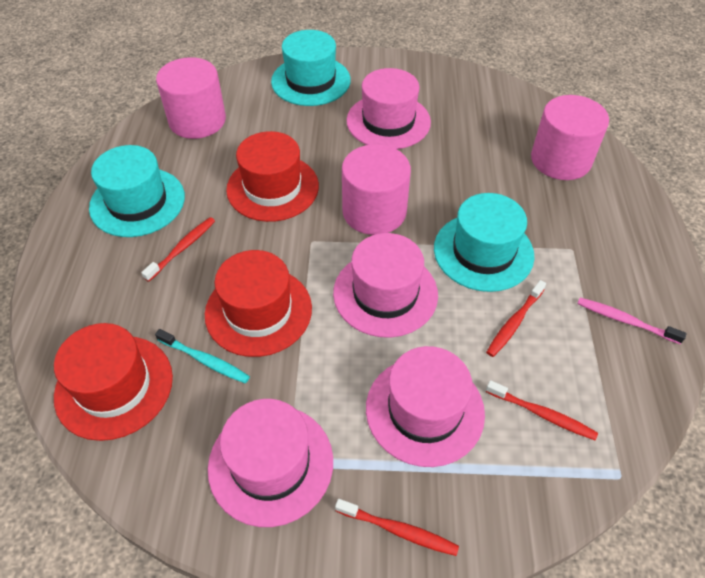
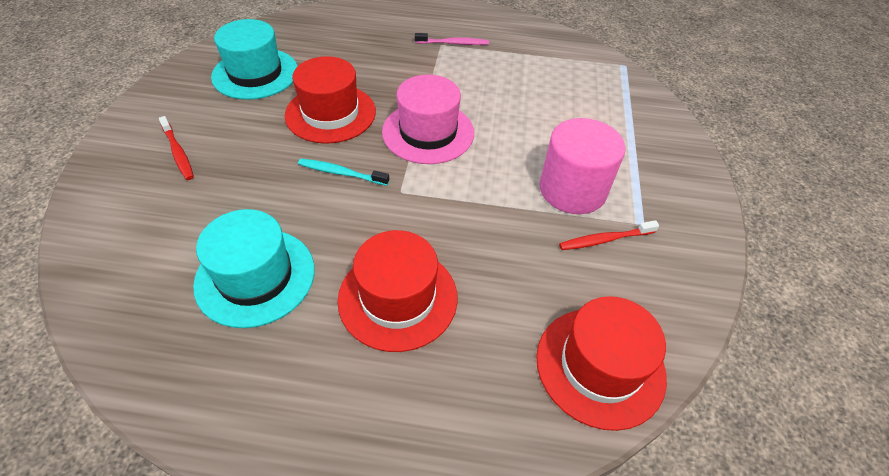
pink cylinder: [156,57,226,139] [342,144,411,235] [531,95,609,180] = 3 -> [539,118,626,214] = 1
pink hat: [208,399,333,527] [333,233,438,338] [347,68,431,149] [366,346,485,467] = 4 -> [382,75,474,164] = 1
red toothbrush: [141,217,215,282] [335,499,459,556] [486,280,546,357] [486,380,598,440] = 4 -> [159,116,194,180] [559,220,659,250] = 2
turquoise hat: [89,145,185,237] [271,30,351,106] [434,193,535,292] = 3 -> [193,209,315,328] [211,19,297,100] = 2

